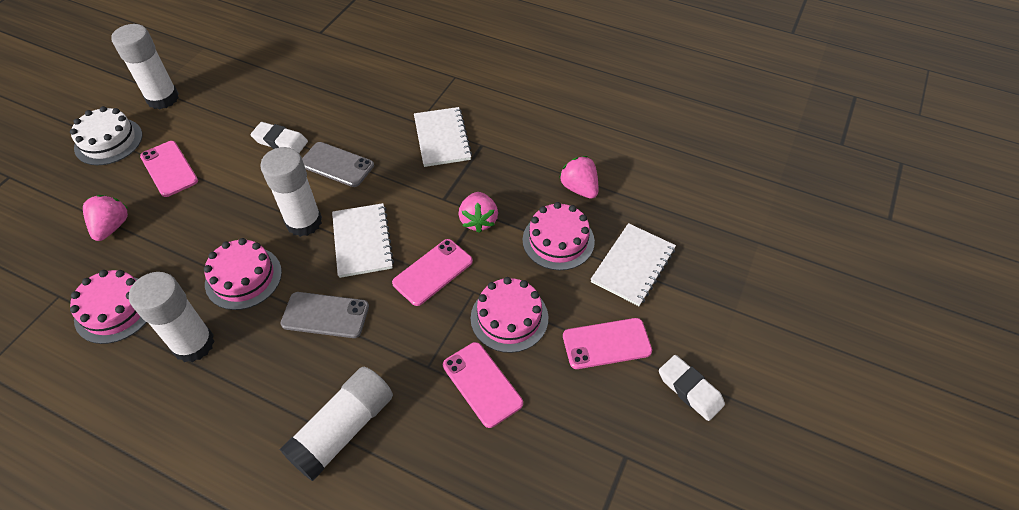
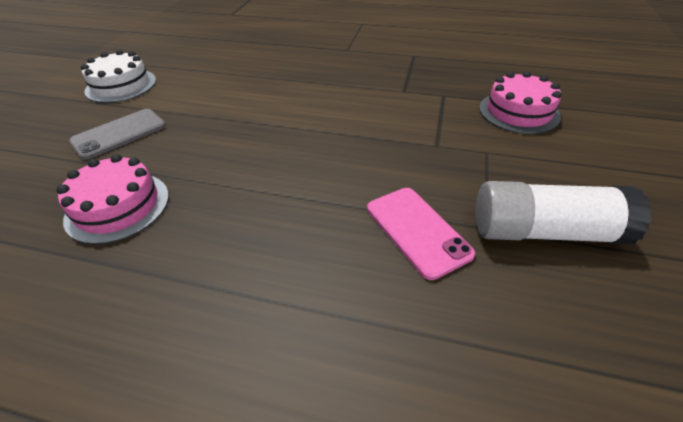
grey phone: [280,292,369,338] [302,142,374,187] = 2 -> [69,109,166,160] = 1
pink cake: [70,270,147,344] [204,238,282,310] [471,277,548,353] [522,202,595,270] = 4 -> [56,154,169,245] [479,71,561,134] = 2
pink phone: [140,141,198,197] [392,239,473,306] [443,342,523,428] [563,318,652,369] = 4 -> [367,188,475,280] = 1
pink strawberry: [83,195,128,241] [459,192,498,233] [559,156,599,199] = 3 -> none = 0
white eraser: [250,122,308,153] [659,355,725,421] = 2 -> none = 0
white glue stick: [111,24,179,109] [129,272,215,362] [260,147,322,237] [280,366,393,481] = 4 -> [475,181,652,244] = 1
white notebook: [332,203,394,278] [414,107,472,167] [590,223,676,306] = 3 -> none = 0

